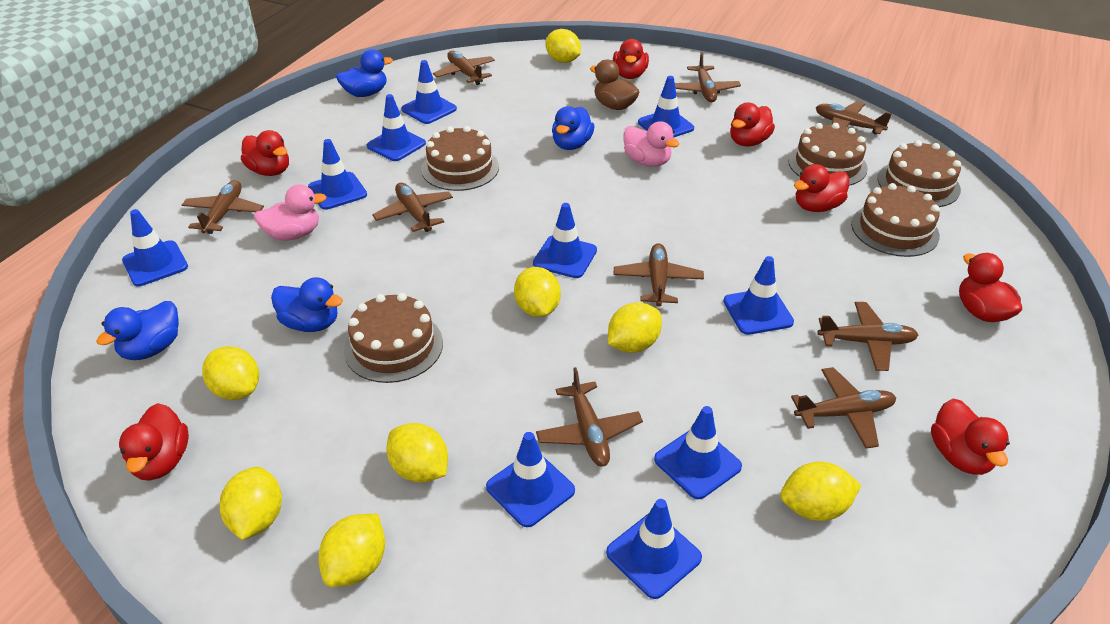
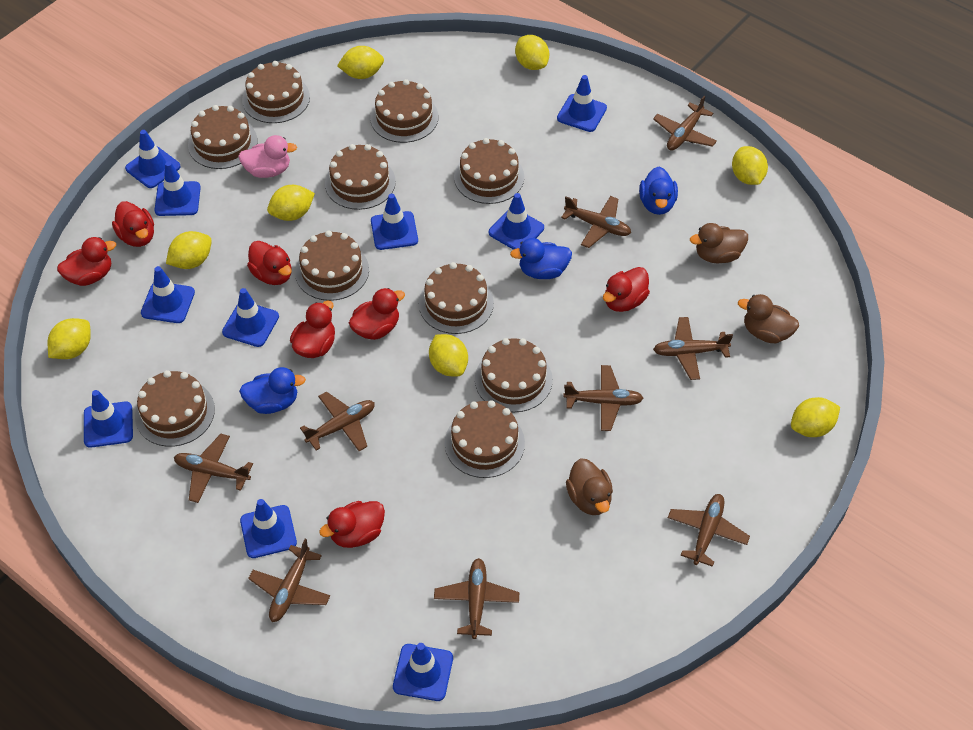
blue duck: [96,301,179,360] [271,277,343,332] [336,49,393,97] [552,106,595,150] = 4 -> [239,367,306,414] [510,238,572,279] [639,167,678,215] = 3
brown cake: [344,293,443,383] [421,126,499,191] [788,123,868,186] [851,183,940,257] [877,140,961,207] = 5 -> [135,370,215,447] [188,105,258,169] [242,61,310,123] [295,230,369,301] [325,144,396,210] [370,79,438,143] [419,262,494,334] [445,400,525,478] [454,138,524,204] [475,338,553,412] = 10
brown duck: [590,59,639,110] = 1 -> [566,459,613,515] [690,223,748,263] [738,294,799,343] = 3
pink duck: [254,184,326,240] [623,121,679,167] = 2 -> [238,135,297,178] = 1

